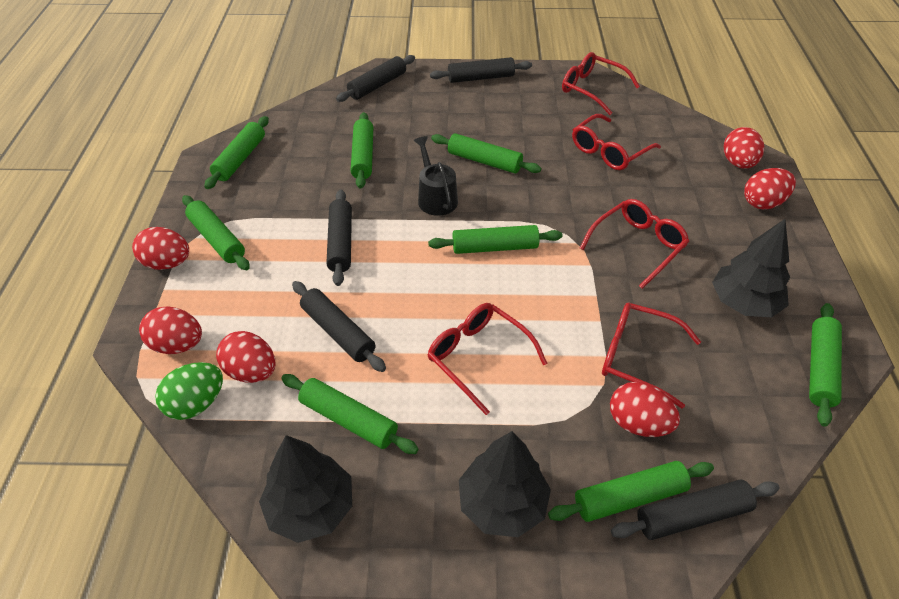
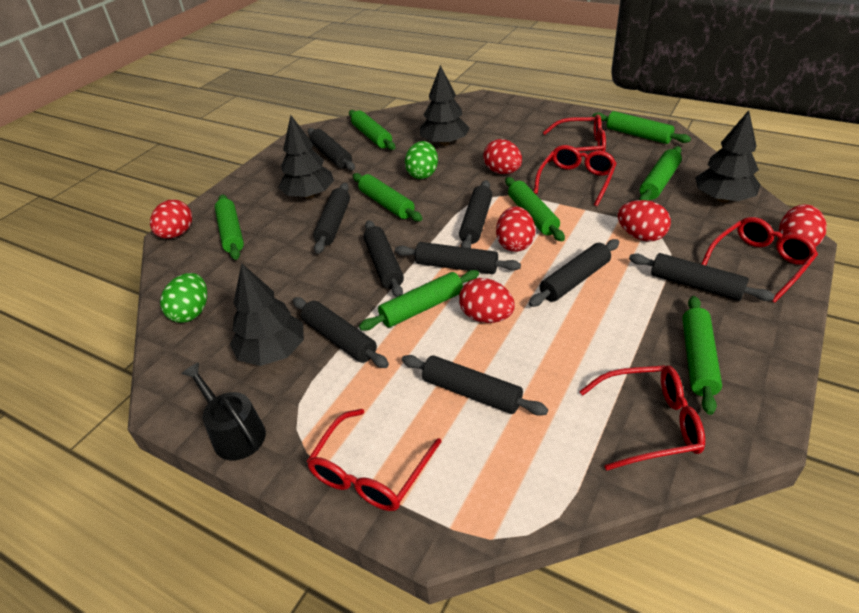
black rolling pin: [292,281,386,372] [326,190,352,286] [336,55,415,102] [430,57,532,83] [611,480,780,540] = 5 -> [293,297,389,368] [308,128,355,171] [313,183,350,254] [364,220,404,297] [395,242,521,274] [402,355,548,416] [459,180,492,248] [529,239,619,307] [629,253,775,301] = 9
black tree: [259,435,352,543] [459,431,551,537] [712,219,790,317] = 3 -> [230,263,304,366] [279,115,334,199] [420,65,470,146] [695,110,760,202] = 4
green egg: [155,362,223,420] = 1 -> [160,273,207,323] [405,141,438,179] = 2

